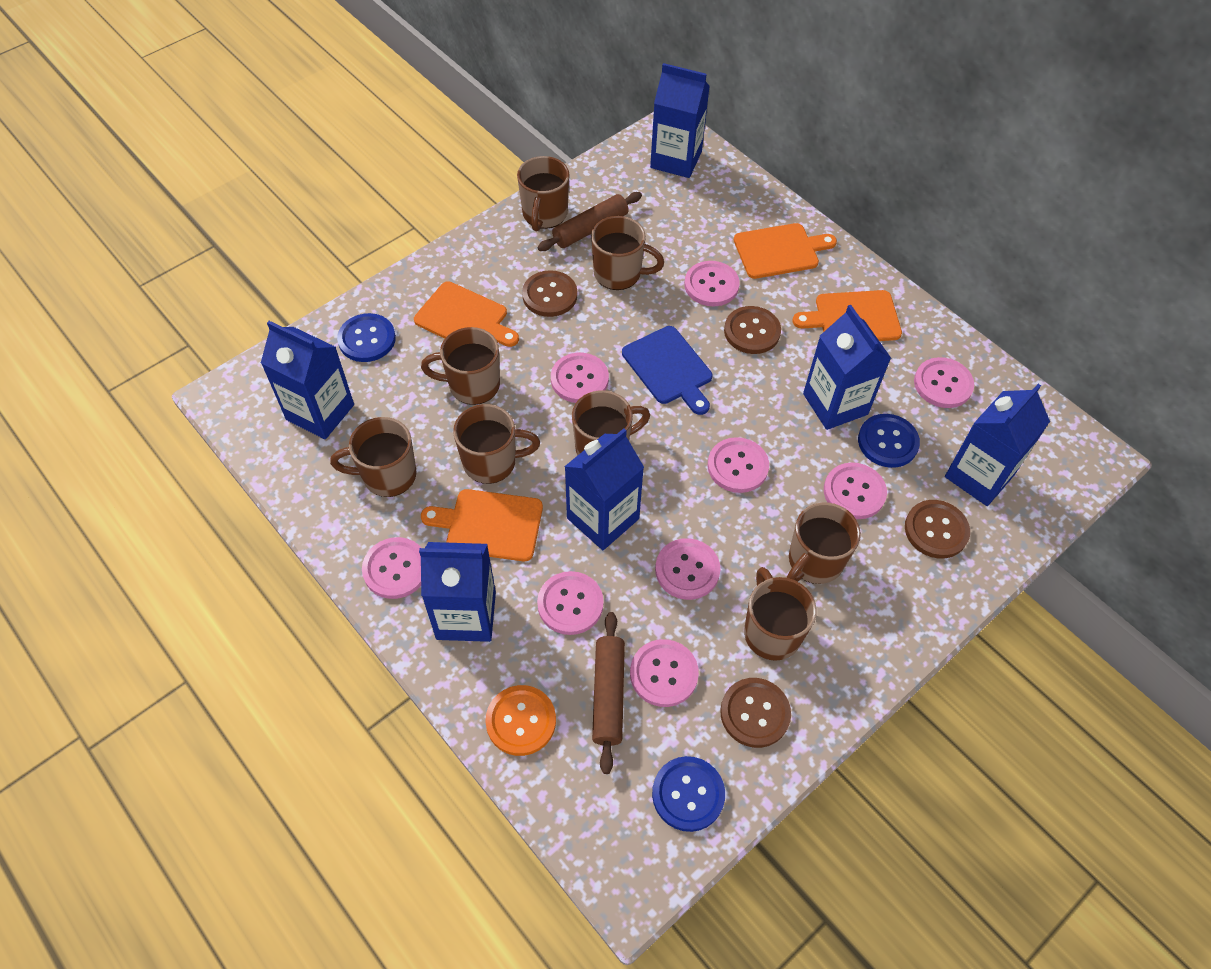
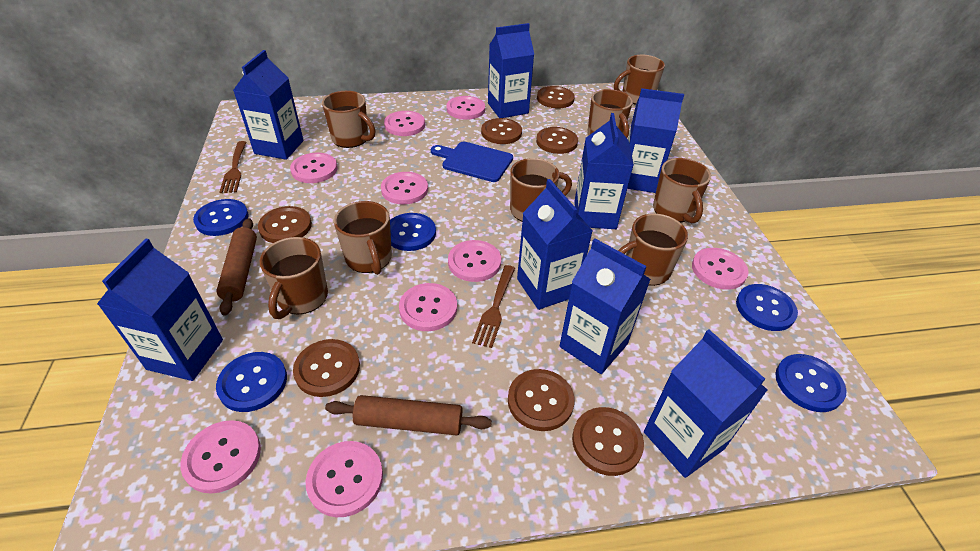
blue button: [337,313,396,362] [652,756,725,832] [858,414,920,468] = 3 -> [193,199,249,236] [216,352,287,412] [390,213,436,251] [736,284,798,331] [775,354,847,412] = 5
blue carton: [261,321,354,439] [419,542,496,642] [564,428,644,550] [650,63,710,178] [803,305,891,430] [945,384,1050,506] = 6 -> [97,238,223,381] [233,50,304,160] [488,23,534,118] [517,179,593,310] [560,239,651,374] [574,113,634,229] [627,88,684,193] [644,330,768,478] = 8
brown button: [522,270,577,317] [720,678,791,748] [724,306,781,354] [905,500,970,558] = 4 -> [258,206,312,243] [293,339,360,397] [481,118,522,144] [508,369,575,431] [536,127,578,154] [537,86,575,108] [572,407,644,476] = 7
brown fork: none = 0 -> [220,141,247,193] [472,265,515,348] = 2
orange button: [485,685,556,756] = 1 -> none = 0
orange cutting board: [414,281,519,347] [421,489,543,561] [734,223,837,279] [793,290,902,341] = 4 -> none = 0

